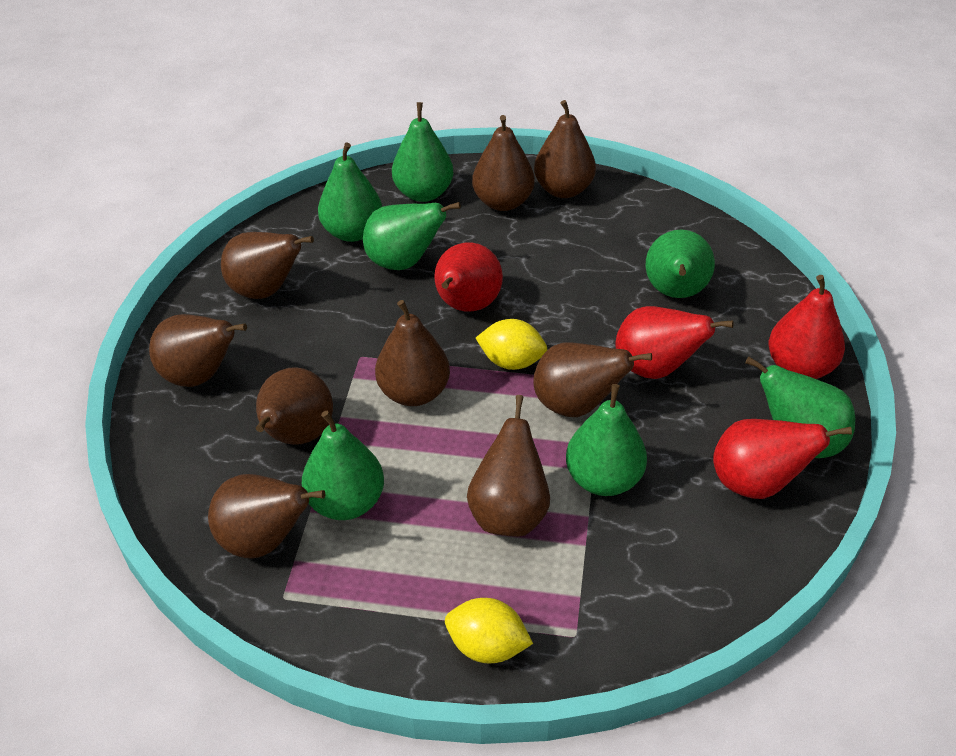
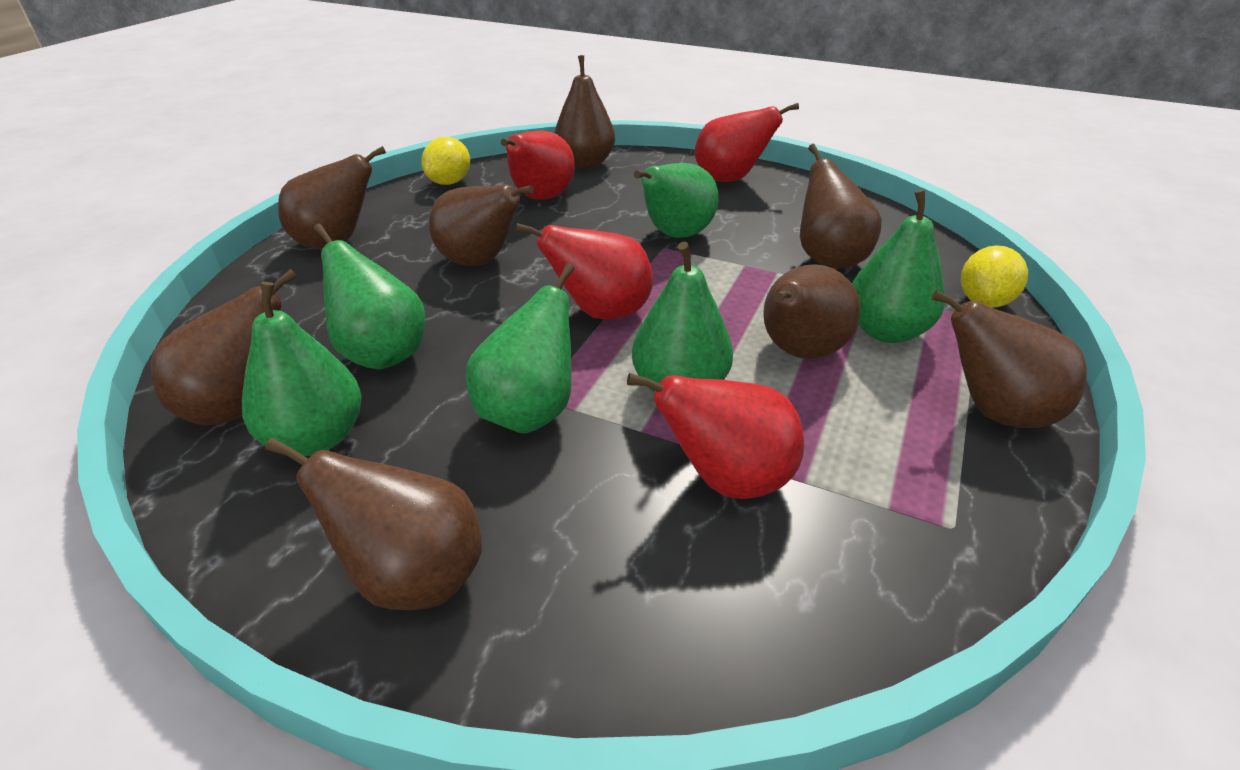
brown pear: [149,314,247,387] [208,474,325,559] [221,232,314,299] [256,367,333,445] [375,300,450,406] [467,395,550,537] [472,115,535,211] [533,342,652,417] [534,100,596,198] = 9 -> [151,269,297,425] [265,438,482,610] [278,146,386,249] [429,185,534,266] [555,55,615,169] [763,264,861,359] [800,144,882,269] [932,290,1087,428] = 8
green pear: [302,411,384,520] [318,143,382,242] [363,202,461,270] [392,102,454,202] [566,384,647,496] [646,230,715,298] [745,357,855,458] = 7 -> [242,282,362,456] [314,224,425,370] [465,263,574,433] [632,242,733,393] [634,163,719,238] [852,190,945,343] = 6

